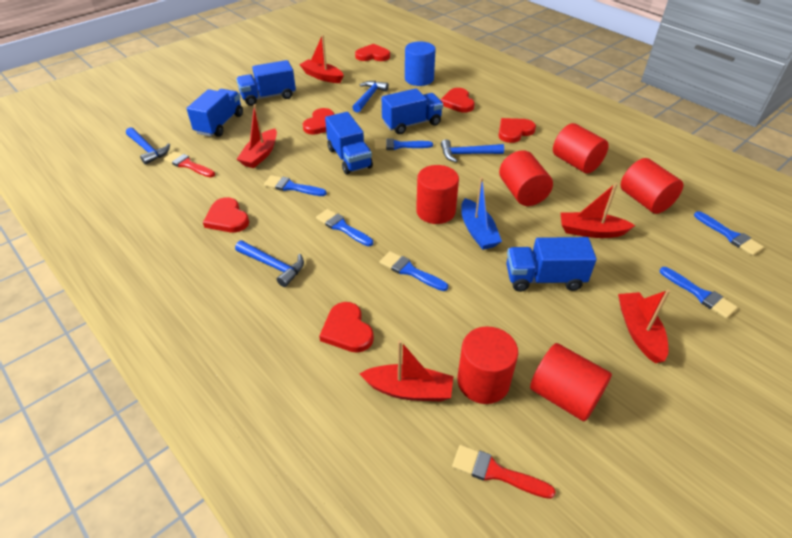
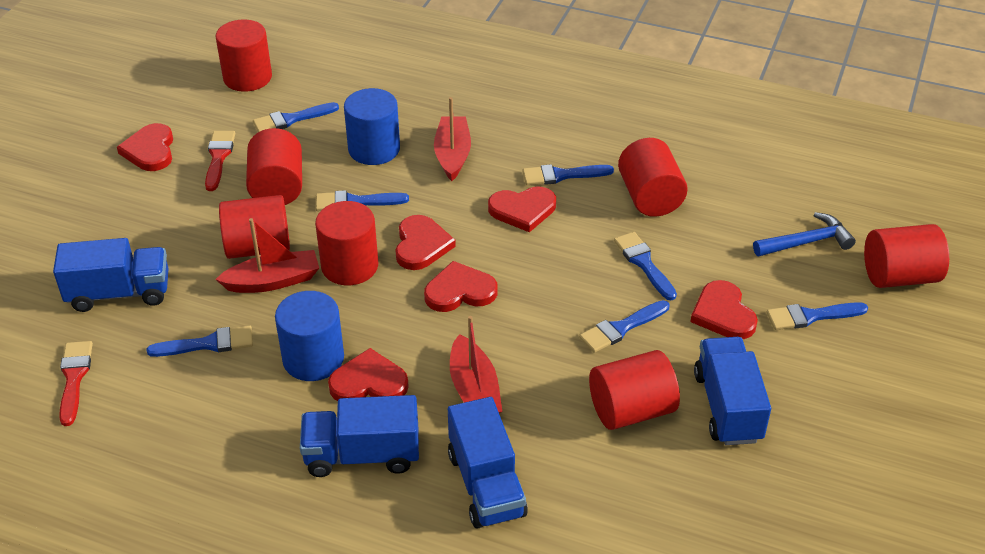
blue boat: [461,177,502,250] = 1 -> none = 0
blue brush: [264,175,327,196] [316,209,373,246] [374,138,433,150] [379,251,448,291] [659,267,738,318] [694,211,764,256] = 6 -> [147,326,253,357] [253,102,339,132] [316,190,409,211] [522,164,614,185] [579,300,669,353] [614,232,677,300] [767,302,868,330] = 7
blue cylinder: [405,41,436,86] = 1 -> [275,291,344,381] [344,88,400,165] = 2
blue hammer: [126,127,170,165] [235,240,304,287] [352,81,389,113] [441,139,504,162] = 4 -> [753,212,856,256] = 1
blue truck: [186,89,243,137] [236,60,296,106] [325,112,373,174] [382,88,443,134] [506,237,597,292] = 5 -> [53,238,169,312] [300,395,419,477] [448,397,528,529] [694,337,771,445] = 4
red boat: [237,104,277,168] [299,35,344,83] [359,340,453,402] [561,183,636,238] [618,289,670,363] = 5 -> [215,218,319,293] [434,97,471,181] [450,316,502,413] = 3
red cylinder: [416,165,459,224] [457,326,518,404] [499,150,553,206] [530,343,612,421] [553,123,609,173] [621,158,683,214] = 6 -> [215,19,272,92] [219,195,290,259] [246,128,302,205] [315,201,378,285] [589,350,680,430] [618,138,688,217] [864,224,949,288] = 7

